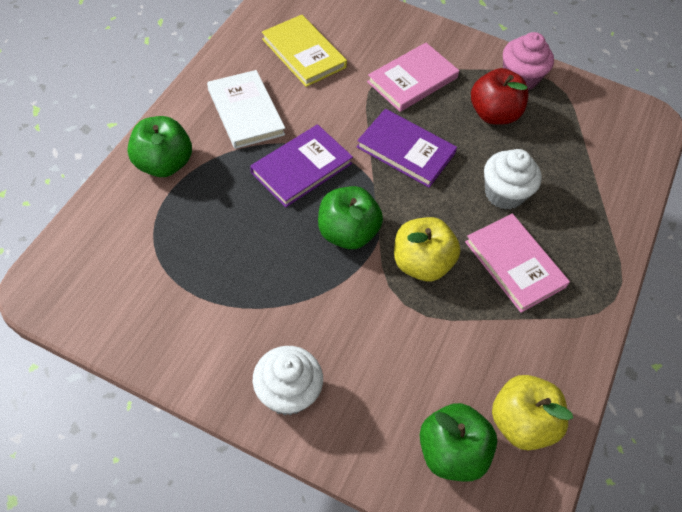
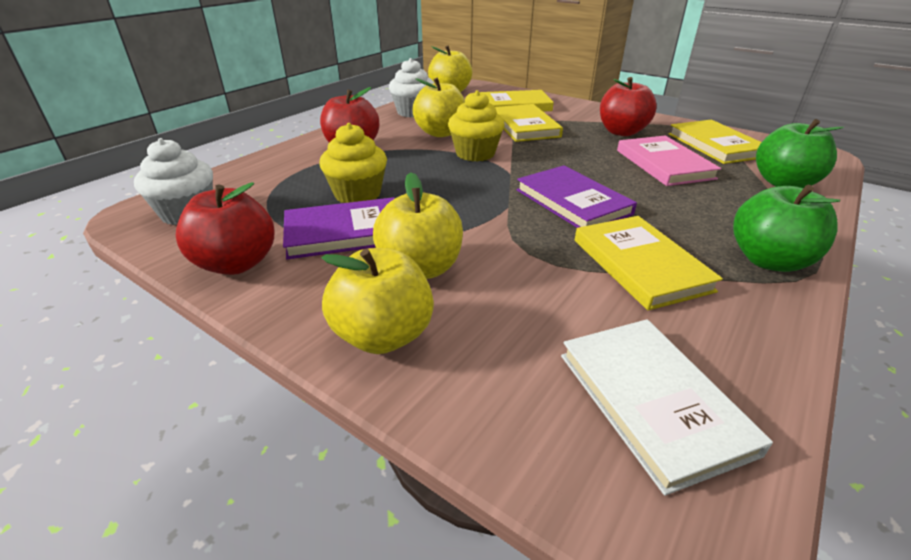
green apple: [128,116,192,177] [318,186,383,249] [420,403,497,482] = 3 -> [733,185,840,272] [756,119,844,188] = 2
pink book: [367,43,459,112] [465,214,570,313] = 2 -> [617,136,721,186] = 1
pink cupcake: [503,32,554,91] = 1 -> none = 0
red apple: [471,68,528,125] = 1 -> [175,182,274,275] [320,87,379,142] [600,77,657,136] = 3
yellow apple: [394,217,460,281] [492,375,573,450] = 2 -> [322,248,434,354] [373,172,463,279] [413,78,465,137] [428,45,472,92] = 4
yellow book: [262,15,347,87] = 1 -> [479,90,554,112] [495,104,563,142] [575,216,723,310] [669,120,761,164] = 4
yellow cupcake: none = 0 -> [319,123,387,203] [448,90,505,162] = 2

